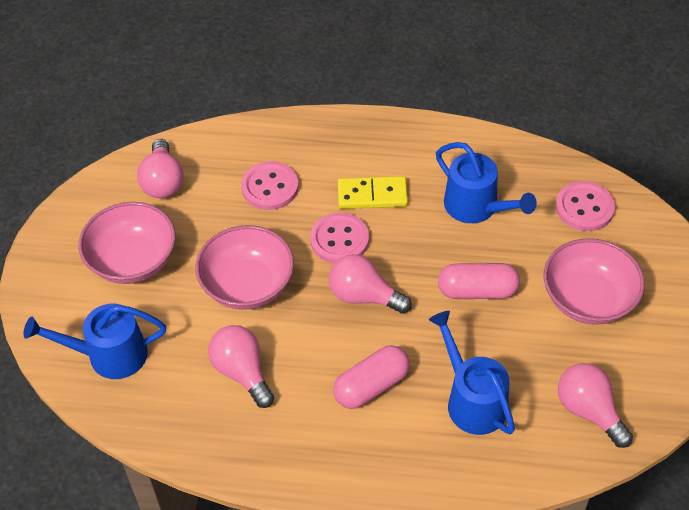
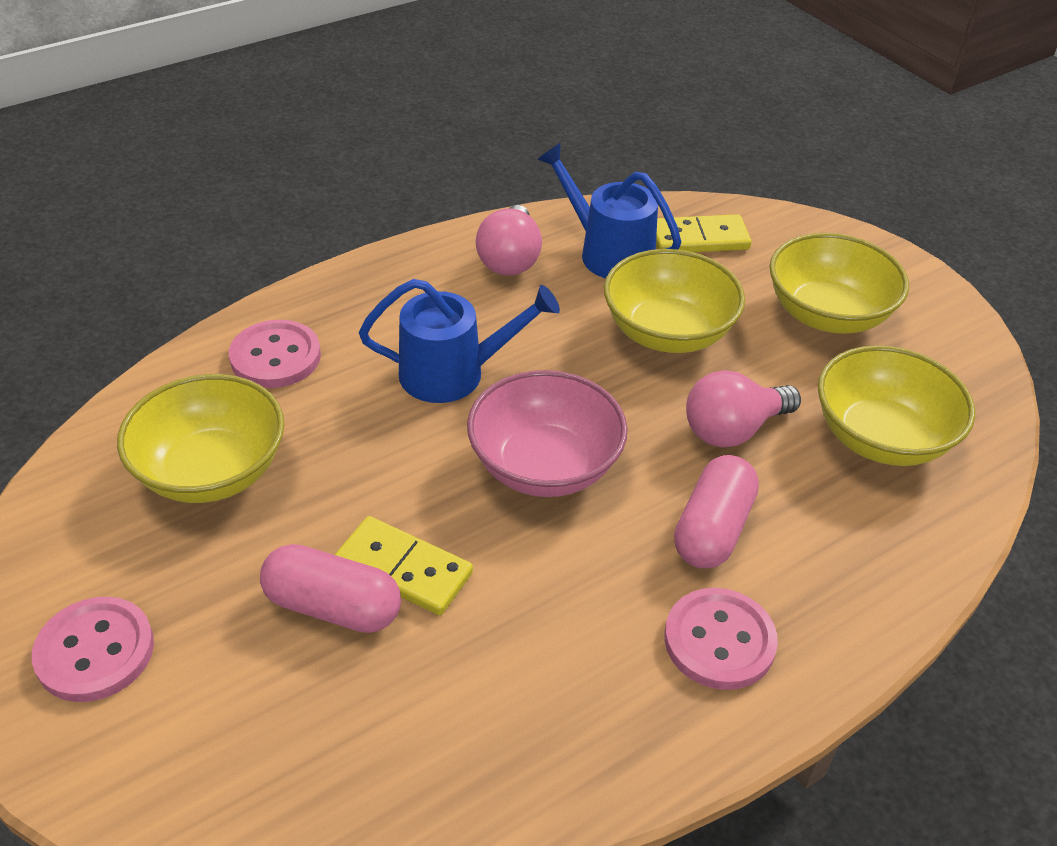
blue watering can: [23,304,166,379] [429,311,515,435] [436,142,537,223] = 3 -> [359,279,560,403] [537,143,681,278] = 2
pink bowl: [78,202,176,284] [195,225,294,310] [543,238,645,325] = 3 -> [467,370,628,497] = 1
pink light bulb: [137,139,184,198] [208,325,274,408] [329,254,412,314] [558,363,633,448] = 4 -> [476,205,542,276] [686,370,801,448] = 2
yellow bowl: none = 0 -> [117,374,285,503] [604,249,745,353] [769,233,909,334] [818,345,975,466] = 4
yellow domino: [338,176,408,209] = 1 -> [335,516,473,615] [656,214,752,252] = 2

